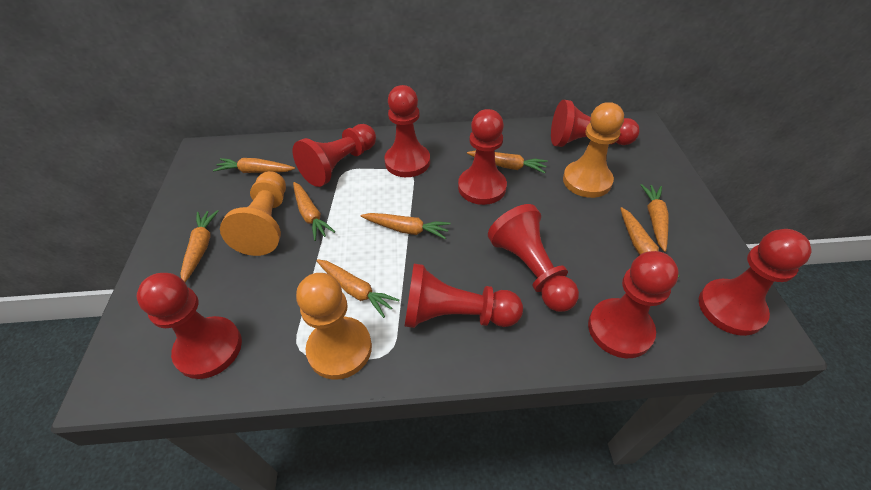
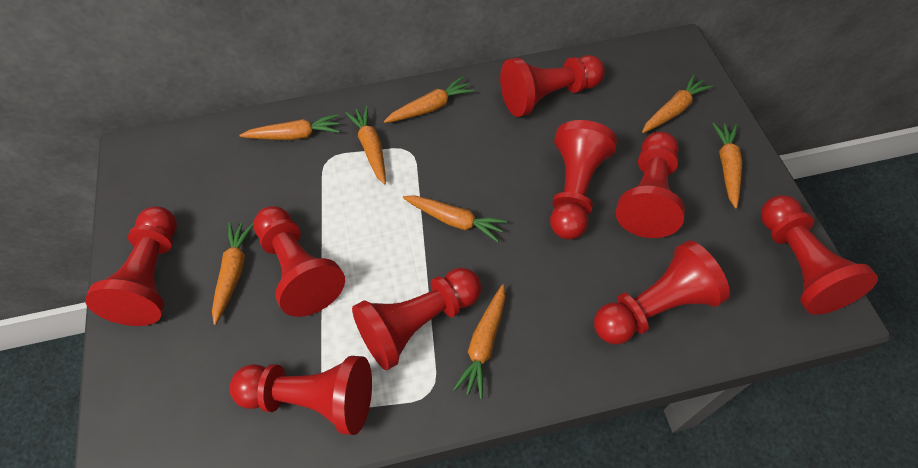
orange pawn: [220,171,286,256] [296,273,372,380] [563,102,624,198] = 3 -> none = 0

